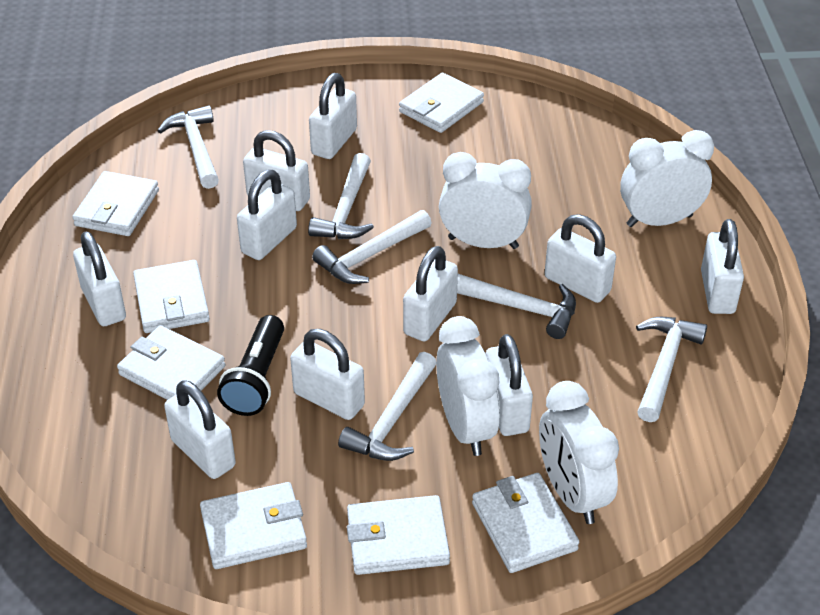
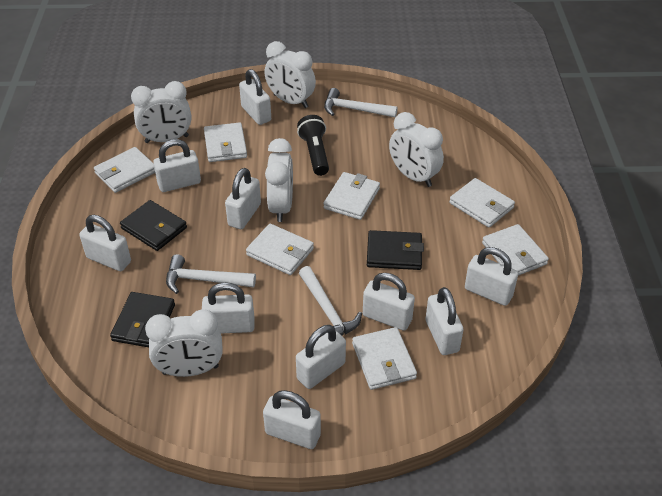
black wallet: none = 0 -> [110,292,175,347] [120,200,187,251] [367,230,424,270] = 3
white clock: [436,316,500,456] [439,152,532,249] [539,381,619,524] [620,130,714,227] = 4 -> [131,81,191,143] [145,309,223,377] [265,41,316,108] [265,138,293,222] [389,112,444,187] = 5
white hammer: [158,105,219,189] [308,153,374,239] [312,210,432,284] [338,352,436,461] [457,274,576,339] [636,317,707,422] = 6 -> [166,254,256,294] [299,266,362,336] [324,88,398,118] = 3

